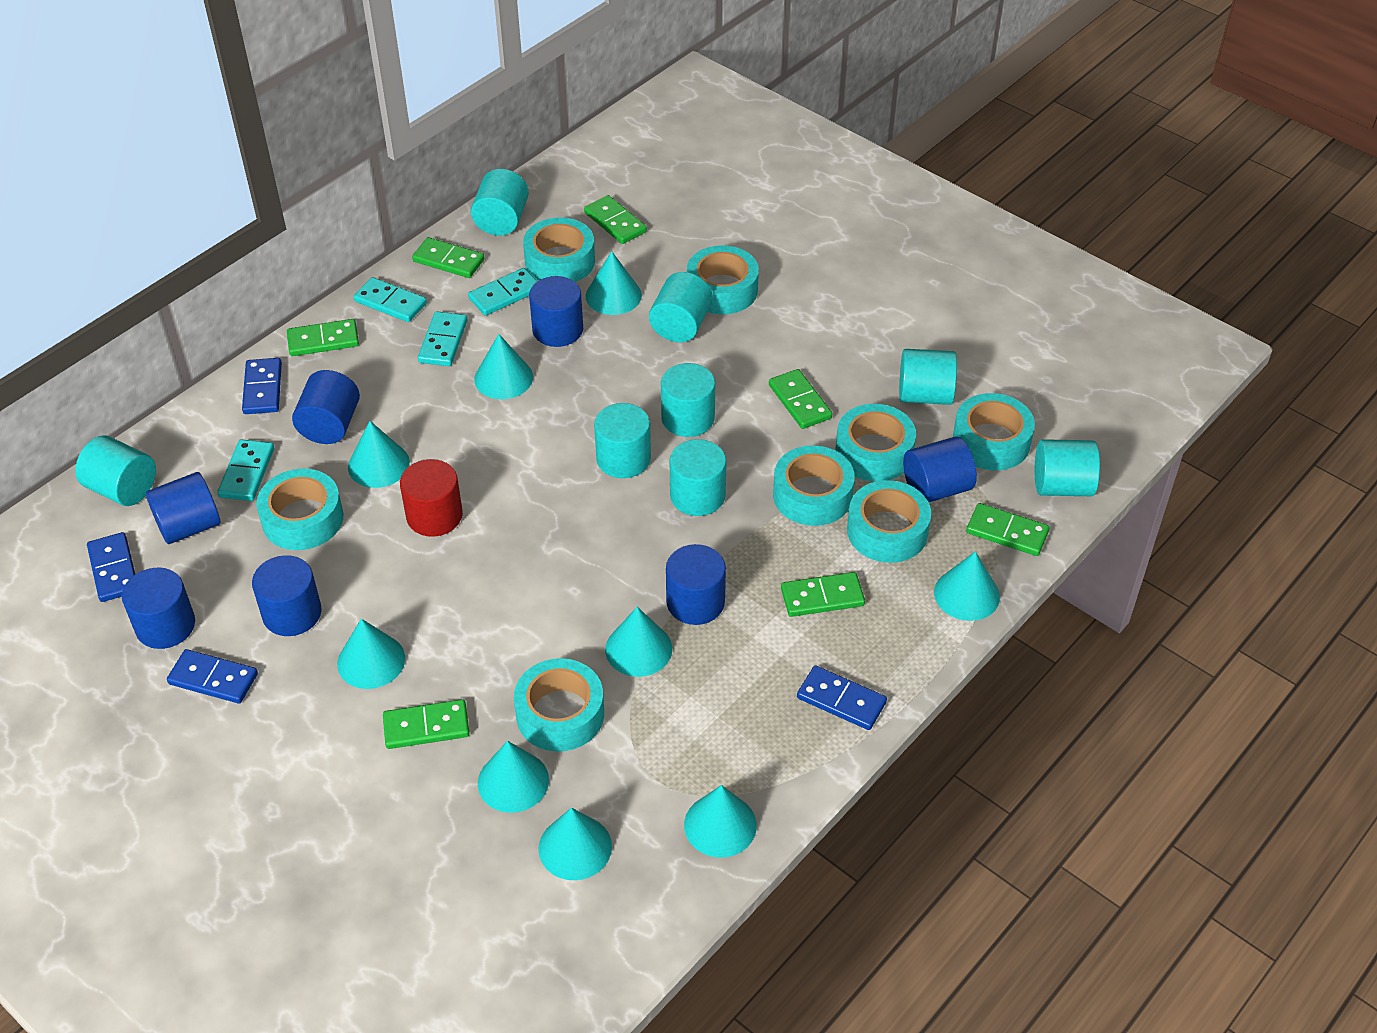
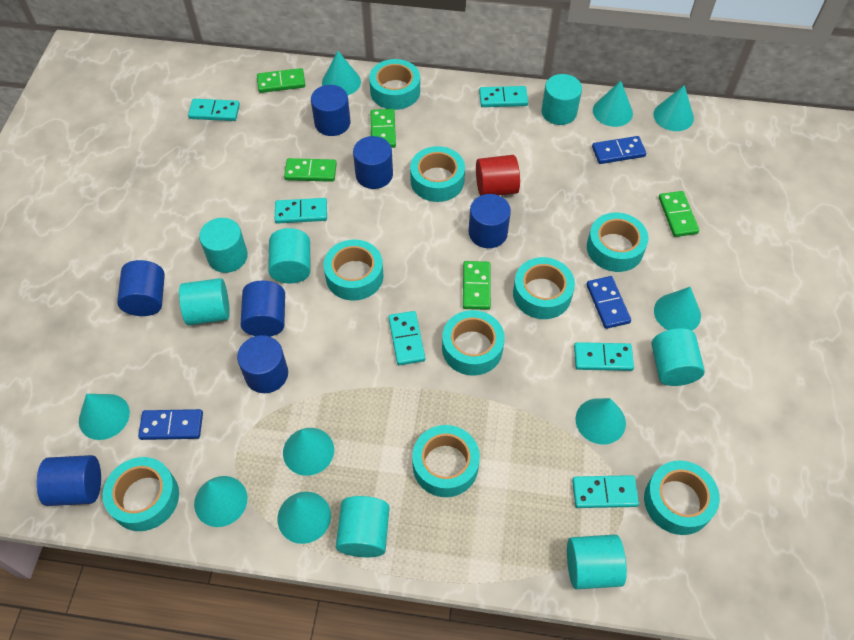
blue domino: [87,532,135,602] [167,649,258,703] [242,358,282,414] [797,665,887,730] = 4 -> [138,409,203,440] [586,276,631,329] [592,136,646,164] = 3
green domino: [287,319,359,356] [383,699,470,749] [412,237,485,278] [584,195,647,244] [769,369,832,429] [781,572,865,617] [966,503,1050,556] = 7 -> [257,68,305,93] [284,158,337,182] [371,109,396,148] [463,261,491,310] [659,191,699,237] = 5
turquoise cylinder: [75,435,156,506] [471,169,529,236] [594,403,651,478] [649,272,713,342] [661,363,715,437] [670,439,726,516] [899,349,957,405] [1035,439,1100,496] = 8 -> [179,278,230,325] [199,218,248,273] [268,228,310,283] [336,496,390,557] [541,74,582,125] [567,534,627,589] [652,328,705,386] = 7
turquoise domino: [217,439,274,501] [353,277,427,322] [418,311,467,366] [468,268,537,316] = 4 -> [188,99,240,121] [275,198,327,224] [388,311,425,365] [479,86,528,107] [572,475,639,508] [574,342,634,371] = 6
turquoise tape: [256,469,343,550] [514,658,604,752] [523,217,595,282] [687,245,759,314] [773,445,855,526] [835,404,916,481] [847,480,931,563] [953,393,1035,470] = 8 -> [103,457,179,531] [324,239,384,301] [369,59,420,110] [410,146,465,202] [412,425,480,497] [442,310,505,376] [513,257,575,319] [587,213,649,272] [644,461,720,535] = 9

